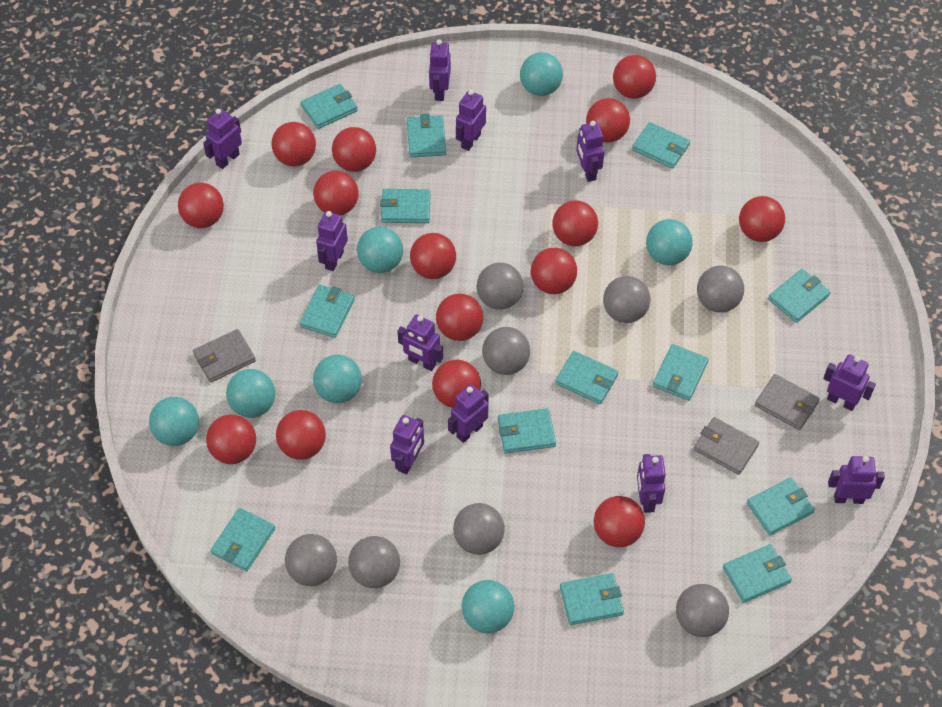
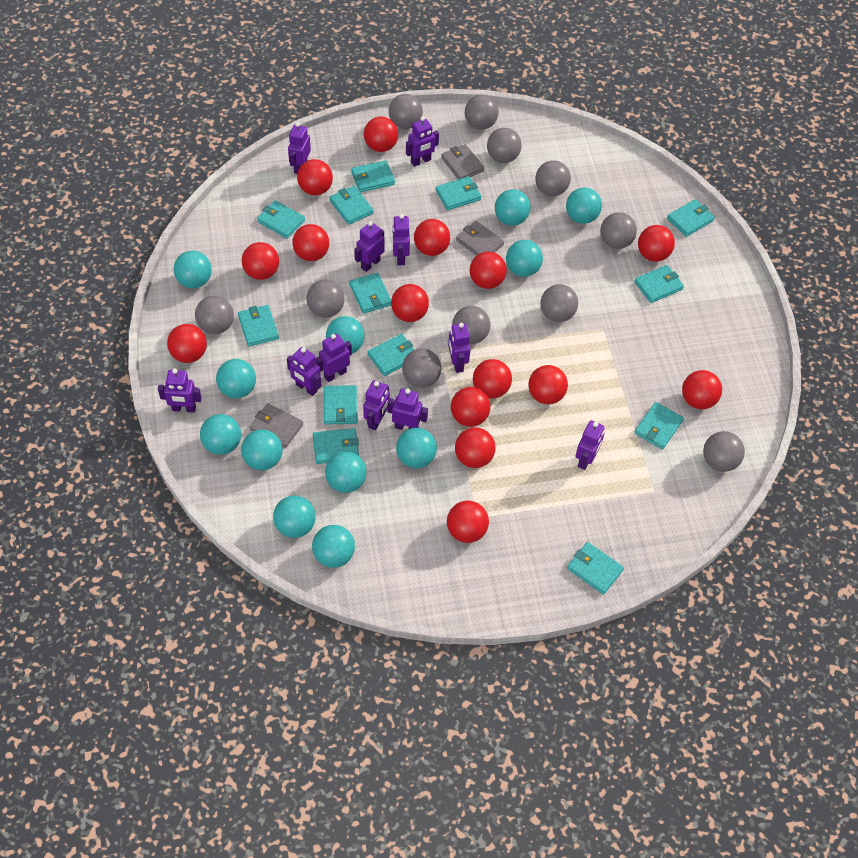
grey ball: [285,534,337,586] [348,536,400,588] [453,503,505,555] [477,263,523,310] [482,327,530,375] [603,276,651,323] [676,584,729,637] [697,266,744,313] = 8 -> [195,296,234,334] [306,280,345,318] [389,94,423,129] [402,348,441,388] [452,306,491,344] [465,95,499,130] [487,128,522,163] [535,160,571,196] [540,284,578,322] [600,212,637,249] [703,431,745,472] = 11
turquoise ball: [149,397,199,446] [226,369,275,418] [313,355,362,403] [357,227,403,273] [462,580,514,633] [520,52,563,96] [646,219,693,265] = 7 -> [174,251,212,288] [200,414,241,455] [216,359,256,398] [241,429,283,470] [273,496,316,538] [312,525,355,568] [325,452,366,493] [326,316,365,354] [396,428,437,468] [495,189,531,226] [506,240,543,277] [566,187,602,224] = 12

